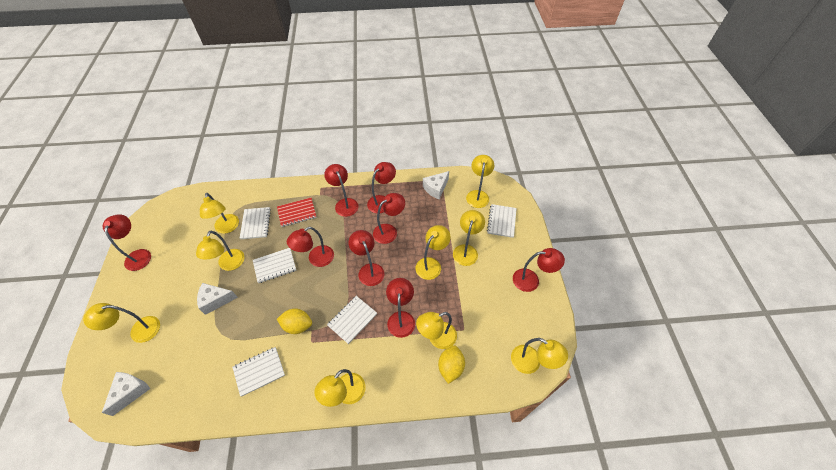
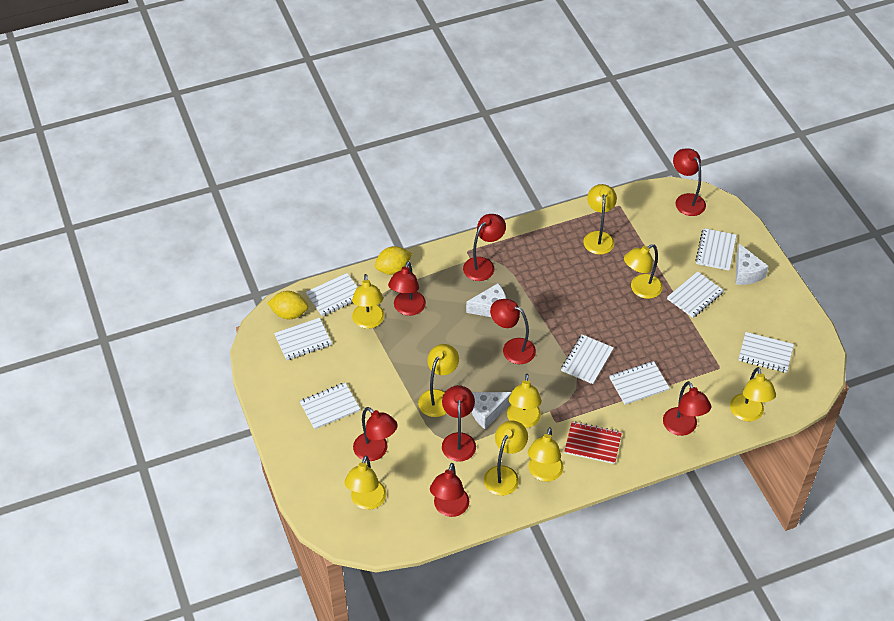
white notebook: [232,347,285,397] [240,207,271,239] [253,248,296,283] [327,296,377,344] [487,204,517,238] = 5 -> [274,318,332,361] [300,382,360,429] [306,273,358,317] [561,334,614,384] [609,361,670,405] [667,271,724,318] [695,228,737,271] [739,332,794,373] = 8

